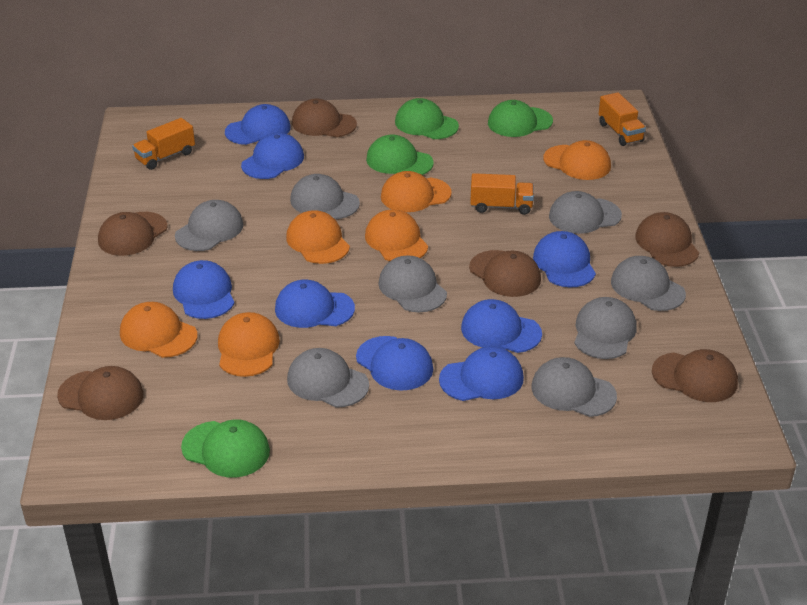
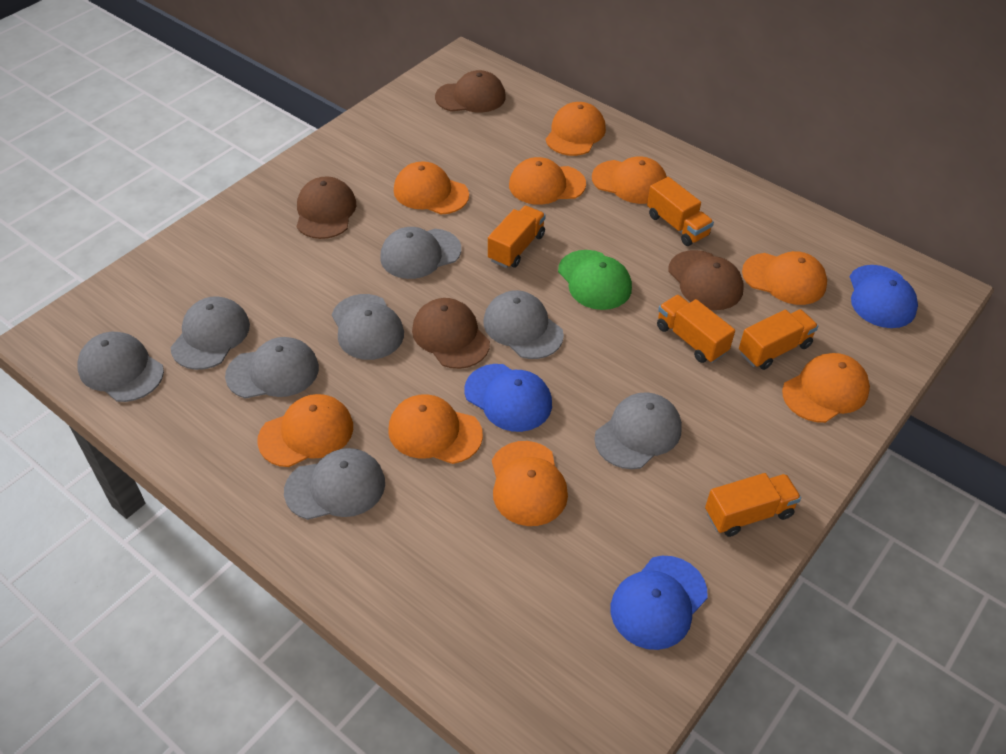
blue cap: [173,260,235,319] [225,104,291,145] [241,133,304,179] [275,280,355,328] [356,336,433,391] [439,346,524,401] [461,299,542,353] [533,231,596,287] = 8 -> [464,364,552,432] [611,556,708,650] [849,265,918,328] = 3
brown cap: [57,366,144,420] [98,212,168,256] [292,98,357,137] [469,250,541,297] [635,212,699,267] [652,349,738,402] = 6 -> [297,177,356,239] [412,298,490,369] [435,70,506,113] [668,250,744,310] = 4
green cap: [181,419,270,478] [366,134,434,175] [395,98,459,139] [488,100,553,137] = 4 -> [558,250,632,310] = 1
orange cap: [120,302,197,358] [218,312,280,377] [286,210,350,264] [365,209,428,261] [381,171,452,212] [543,140,611,180] = 6 -> [257,394,353,467] [388,394,483,464] [394,161,469,214] [492,441,568,526] [509,157,586,205] [546,102,606,156] [592,156,667,204] [742,251,827,305] [782,353,870,423] = 9
orange truck: [132,118,195,170] [470,173,534,215] [599,92,646,146] = 3 -> [488,206,546,268] [647,177,714,246] [657,295,735,363] [705,473,801,537] [739,309,818,370] = 5

